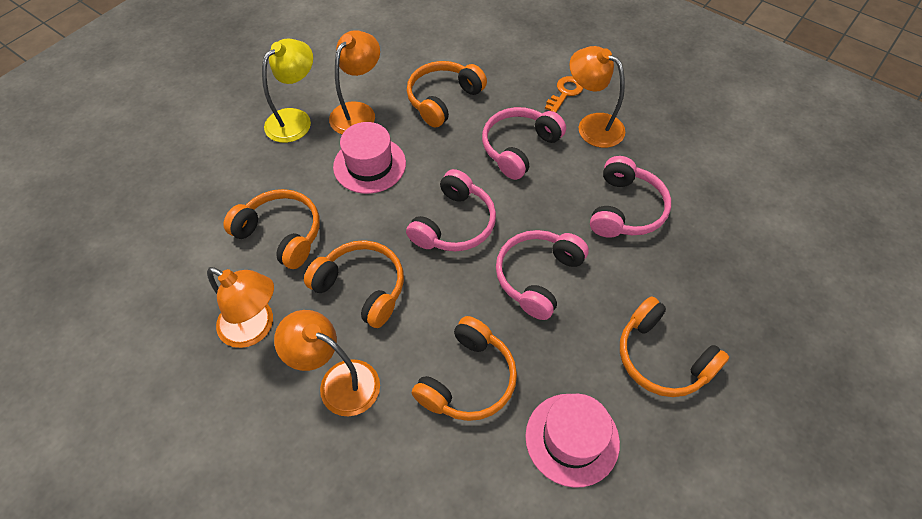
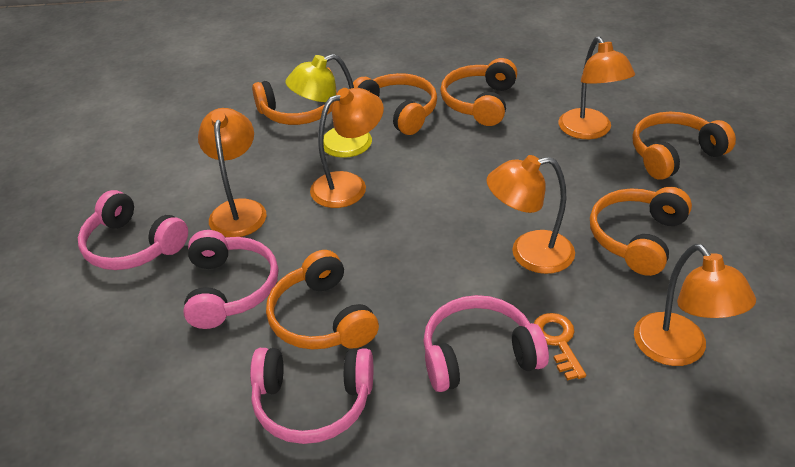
orange headphones: [223,189,320,269] [304,240,404,328] [407,61,487,128] [412,316,517,421] [620,296,729,397] = 5 -> [252,67,337,125] [266,250,379,350] [353,73,437,135] [440,58,517,126] [590,187,692,276] [633,112,736,180] = 6
orange lamp: [207,267,274,348] [274,310,380,416] [329,30,380,134] [569,46,625,148] = 4 -> [198,108,267,237] [310,88,384,208] [486,155,575,274] [558,36,635,139] [634,244,756,366] = 5
pink hat: [333,122,406,194] [525,394,620,488] = 2 -> none = 0

